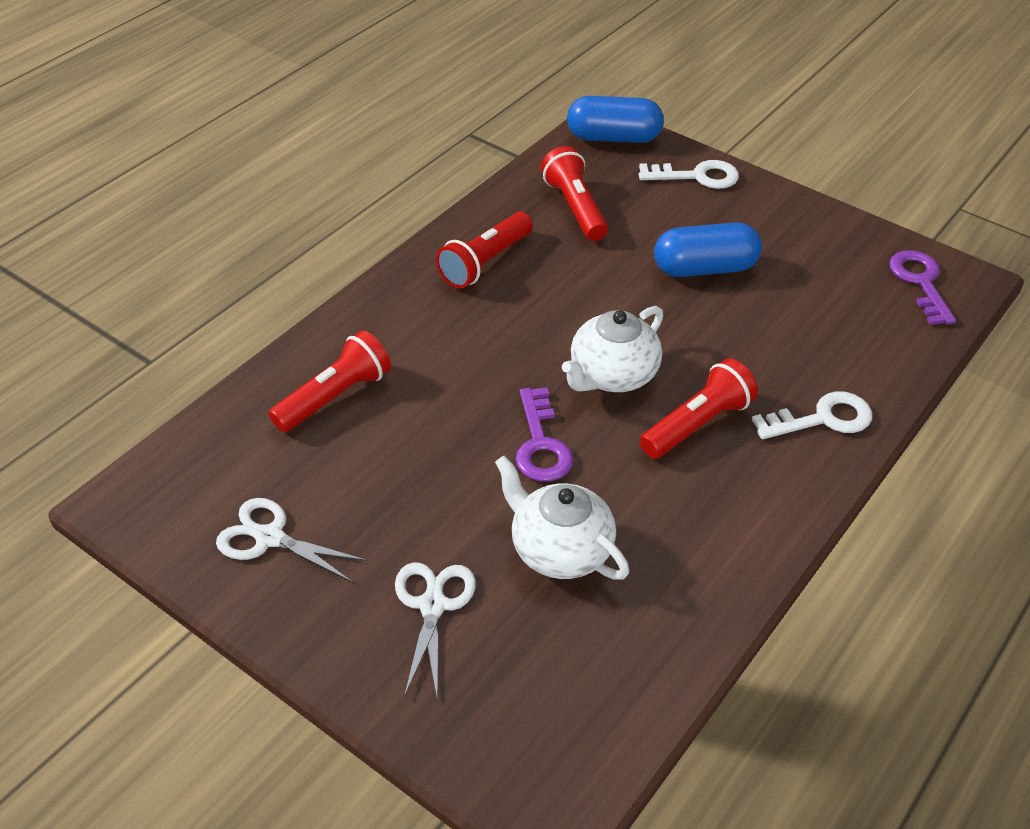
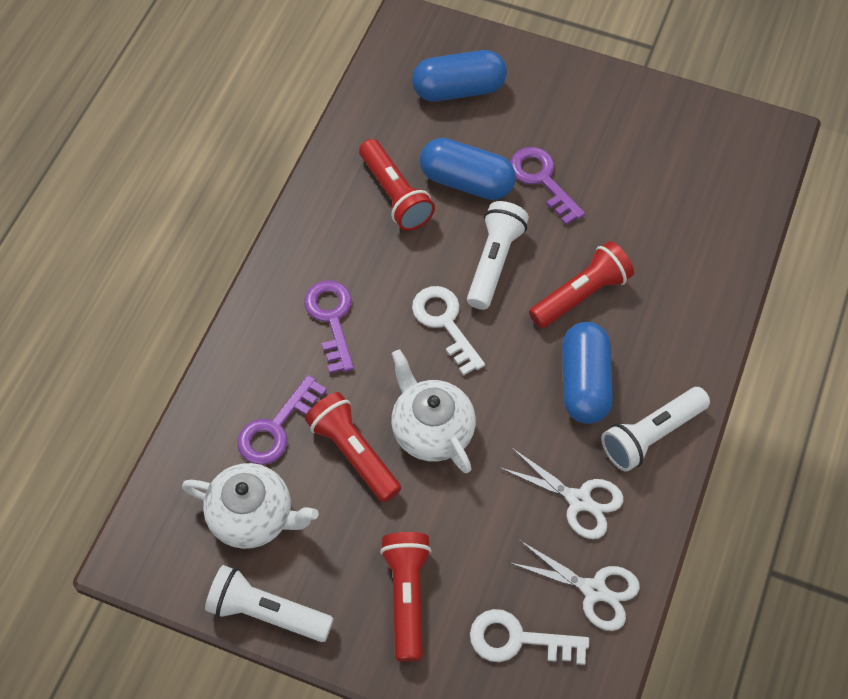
blue capsule: [567,96,664,143] [654,222,762,277] = 2 -> [412,50,507,102] [420,138,516,200] [562,322,613,424] = 3
purple key: [516,387,573,482] [889,250,956,325] = 2 -> [237,375,327,465] [304,280,354,373] [510,147,585,225] = 3
white flashlight: none = 0 -> [205,565,334,642] [467,201,529,310] [601,387,710,472] = 3

